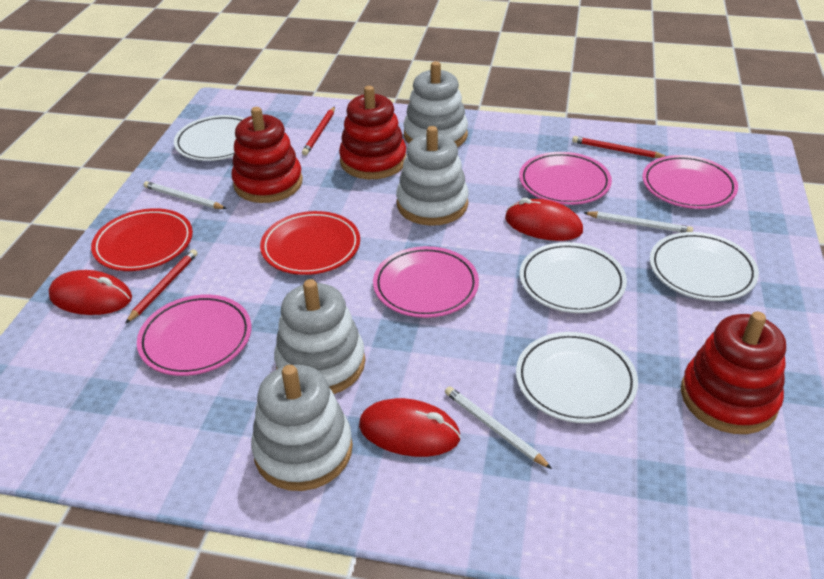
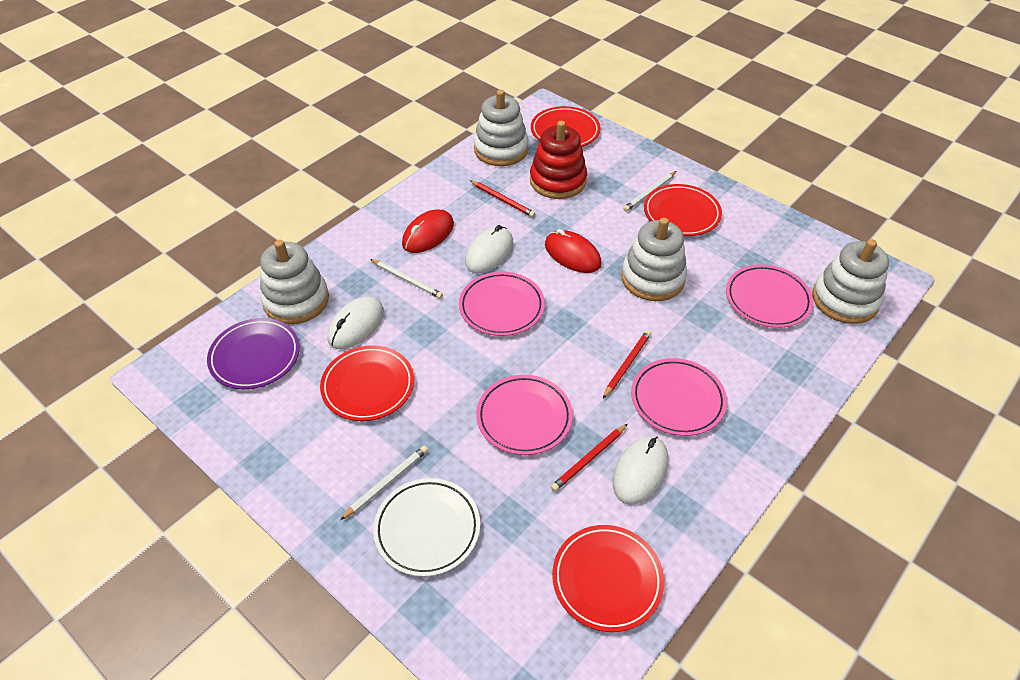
purple plate: none = 0 -> [207,318,300,389] = 1
red mouse: [48,270,132,315] [359,398,461,457] [505,198,583,241] = 3 -> [402,209,454,253] [545,229,602,273] = 2
red plate: [91,208,193,271] [260,211,360,275] = 2 -> [320,345,414,421] [531,106,600,147] [552,525,664,632] [644,184,722,236] = 4
red stacking toy: [231,107,303,203] [339,86,407,179] [681,311,786,434] = 3 -> [530,121,587,199] = 1
white mouse: none = 0 -> [327,296,384,349] [465,225,513,273] [613,436,668,505] = 3
white plate: [174,115,245,161] [516,332,638,423] [520,242,627,313] [650,232,759,301] = 4 -> [373,478,480,577] = 1

